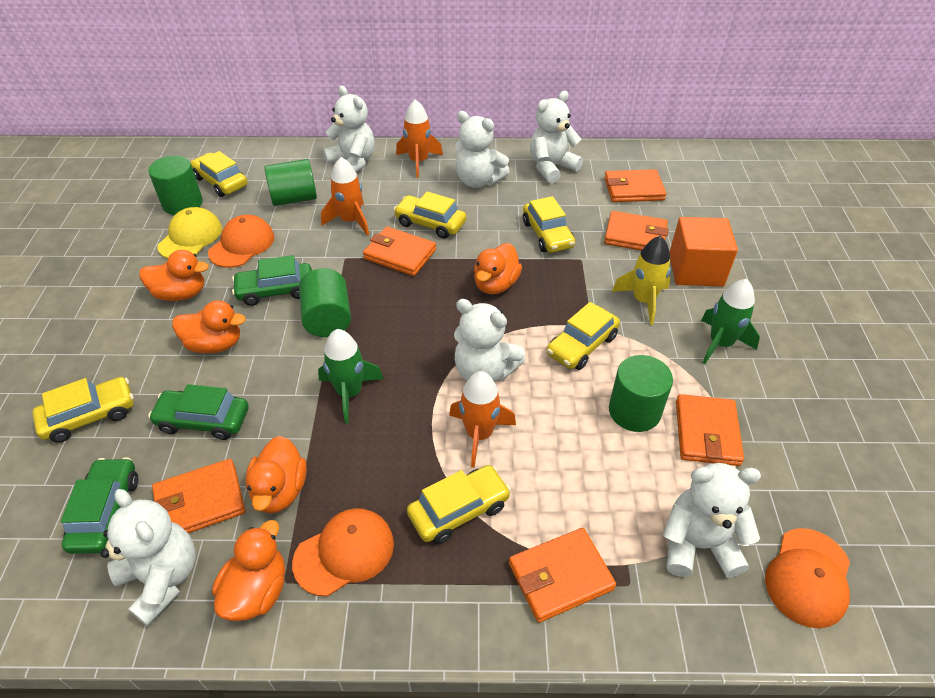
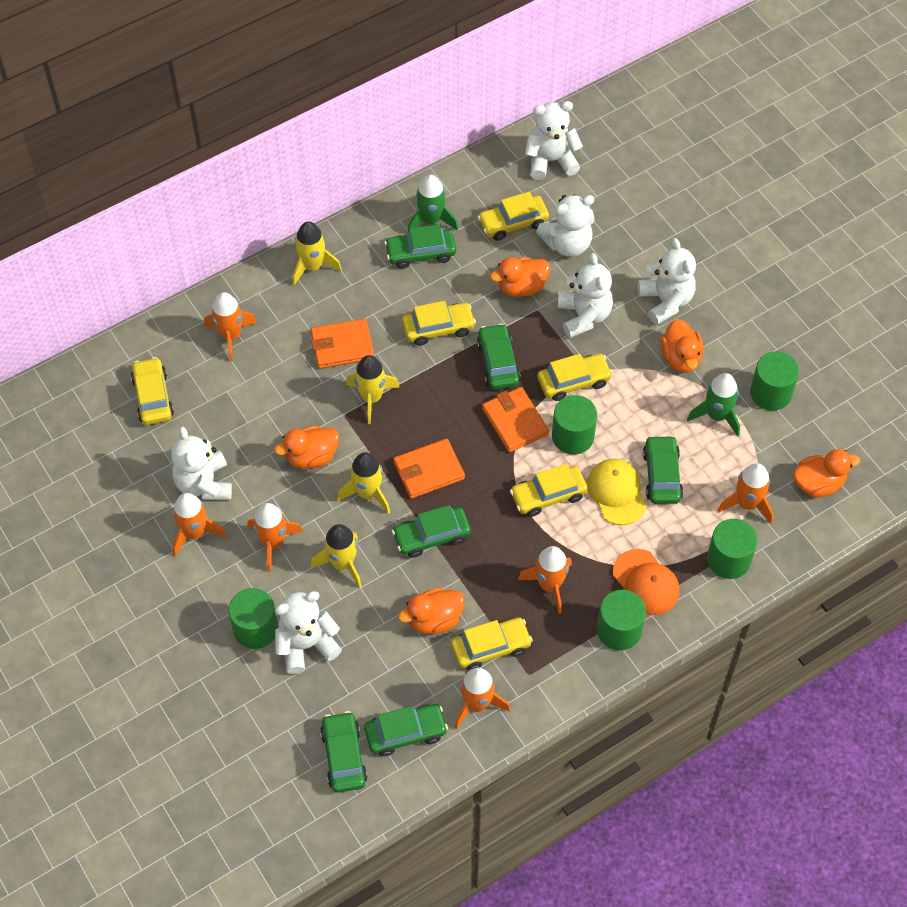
green car: [61,457,138,554] [148,384,249,440] [232,255,312,306] = 3 -> [320,711,368,793] [364,704,448,756] [384,224,456,269] [392,505,471,558] [477,323,521,390] [643,435,683,504] = 6
green cylinder: [148,156,203,215] [264,159,317,206] [299,268,351,337] [609,355,673,432] = 4 -> [228,588,278,649] [552,395,597,454] [597,590,646,650] [707,519,758,579] [750,351,799,411] = 5
orange cap: [208,215,274,268] [292,508,394,596] [765,528,850,628] = 3 -> [613,549,679,615] = 1
orange cube: [670,217,738,287] = 1 -> none = 0
orange rocket: [321,157,369,236] [396,99,443,178] [449,371,516,468] = 3 -> [173,493,227,557] [204,292,257,362] [248,503,303,572] [454,668,510,729] [518,546,572,614] [717,463,774,524] = 6
orange wallet: [152,459,245,533] [363,226,436,276] [509,528,616,622] [604,169,666,202] [604,211,669,251] [676,394,744,466] = 6 -> [311,319,374,369] [393,439,465,499] [482,387,549,452] = 3
yellow rocket: [612,236,671,325] = 1 -> [292,221,342,285] [311,524,362,588] [337,452,390,514] [346,355,399,424] = 4

